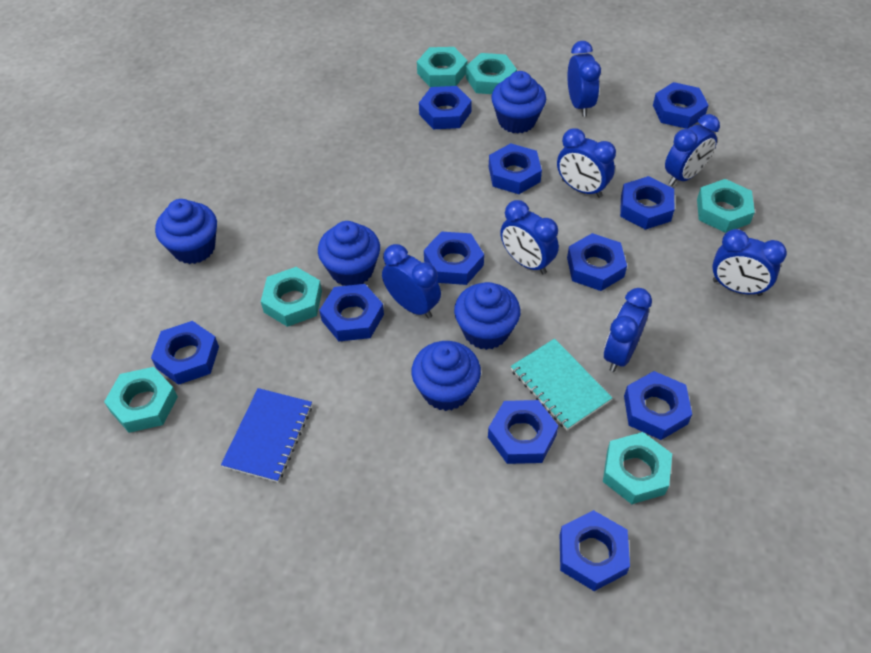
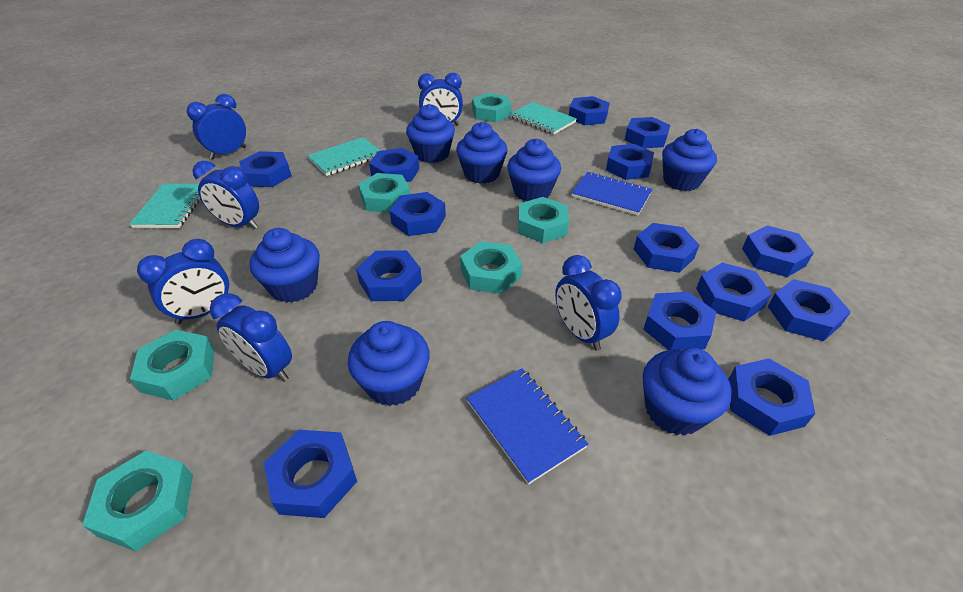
blue clock: [382,244,441,318] [500,200,559,274] [557,128,616,198] [567,41,601,117] [604,288,652,372] [665,114,720,186] [712,229,787,296] = 7 -> [137,239,229,324] [187,94,246,159] [192,161,259,229] [210,293,292,382] [418,73,463,126] [555,255,622,351] = 6
blue cupcake: [155,199,217,264] [318,221,380,286] [412,341,481,411] [454,282,520,350] [491,71,546,134] = 5 -> [250,228,320,303] [348,321,430,406] [406,104,455,163] [456,122,507,184] [507,139,561,201] [643,348,732,436] [662,129,717,191] = 7
blue notebook: [221,388,312,482] = 1 -> [467,368,588,485] [571,172,653,216] = 2
blue nut: [151,321,219,385] [319,284,384,341] [419,86,472,129] [424,231,484,285] [488,400,558,464] [489,143,542,194] [560,510,630,591] [567,233,627,291] [620,176,674,230] [624,371,692,440] [653,82,708,129] = 11 -> [239,151,292,187] [264,430,357,518] [356,250,422,301] [369,148,420,182] [389,192,446,236] [569,96,610,126] [606,144,654,180] [625,117,670,148] [634,223,699,273] [643,292,716,350] [696,263,772,321] [728,359,816,436] [742,225,814,277] [768,279,851,341] = 14
turquoise notebook: [511,338,612,430] = 1 -> [129,184,201,228] [307,137,381,176] [510,102,577,135] = 3

